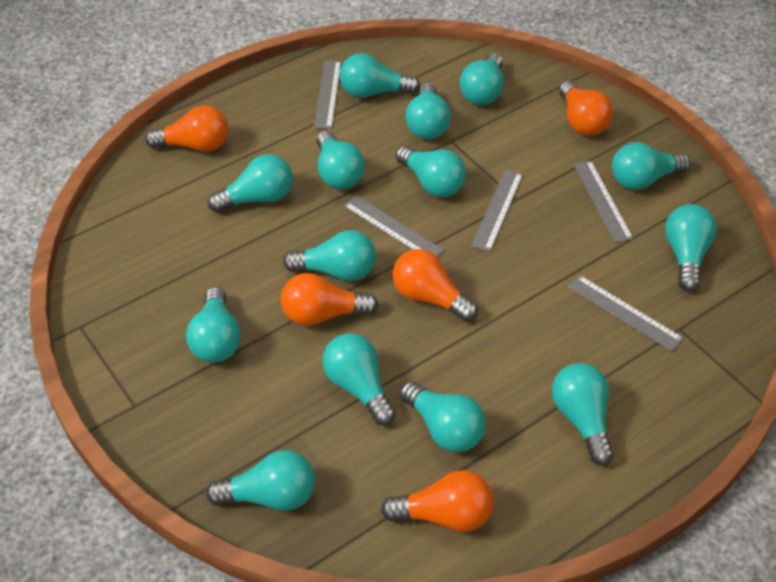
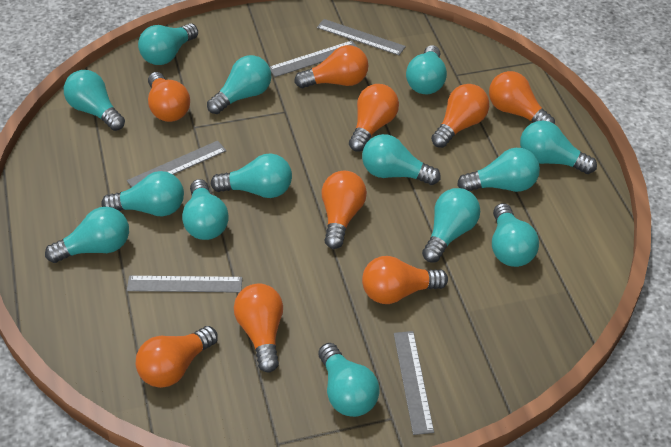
orange light bulb: [145,105,228,152] [281,273,379,326] [381,470,494,532] [393,249,478,322] [559,81,613,136] = 5 -> [136,326,218,388] [148,72,190,122] [234,283,283,372] [294,45,368,88] [322,171,367,249] [349,84,399,152] [362,256,448,304] [431,84,489,148] [489,71,555,124] = 9

